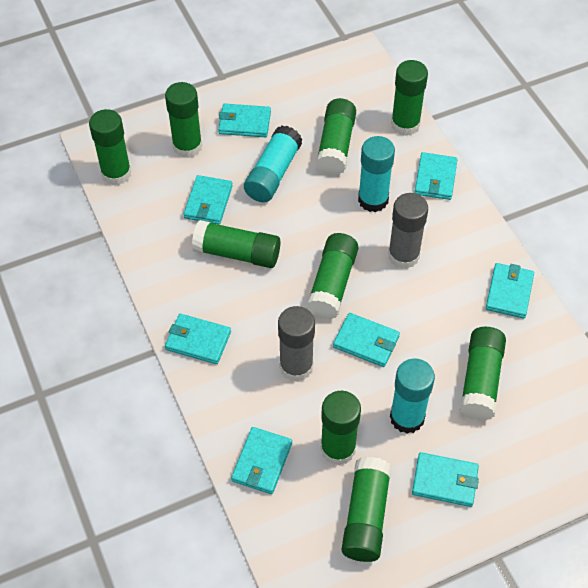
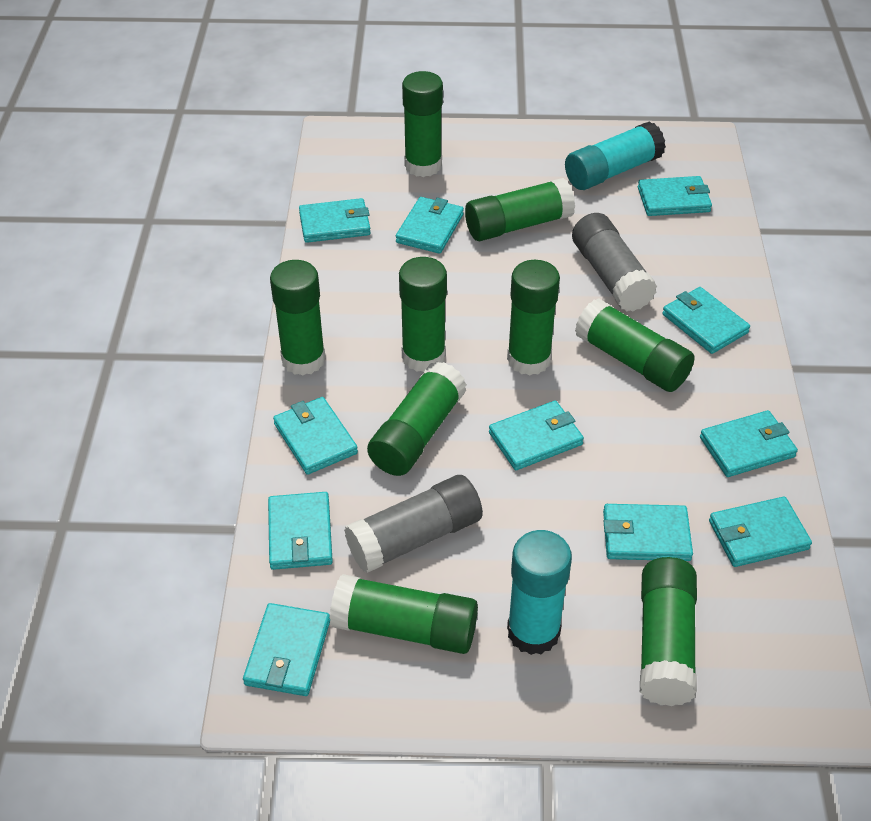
turquoise glue stick: [244,126,303,202] [358,136,395,212] [390,358,435,434] = 3 -> [507,530,572,655] [565,121,666,190] = 2
turquoise wallet: [165,314,231,364] [183,175,233,224] [218,103,271,137] [231,427,292,494] [333,313,400,367] [412,452,479,507] [414,152,458,200] [486,263,534,318] = 8 -> [243,603,330,696] [268,492,333,570] [273,397,358,475] [299,198,371,243] [396,197,464,254] [489,401,584,470] [603,504,693,561] [638,176,712,216] [662,287,750,354] [700,410,798,477] [709,497,812,567] = 11

